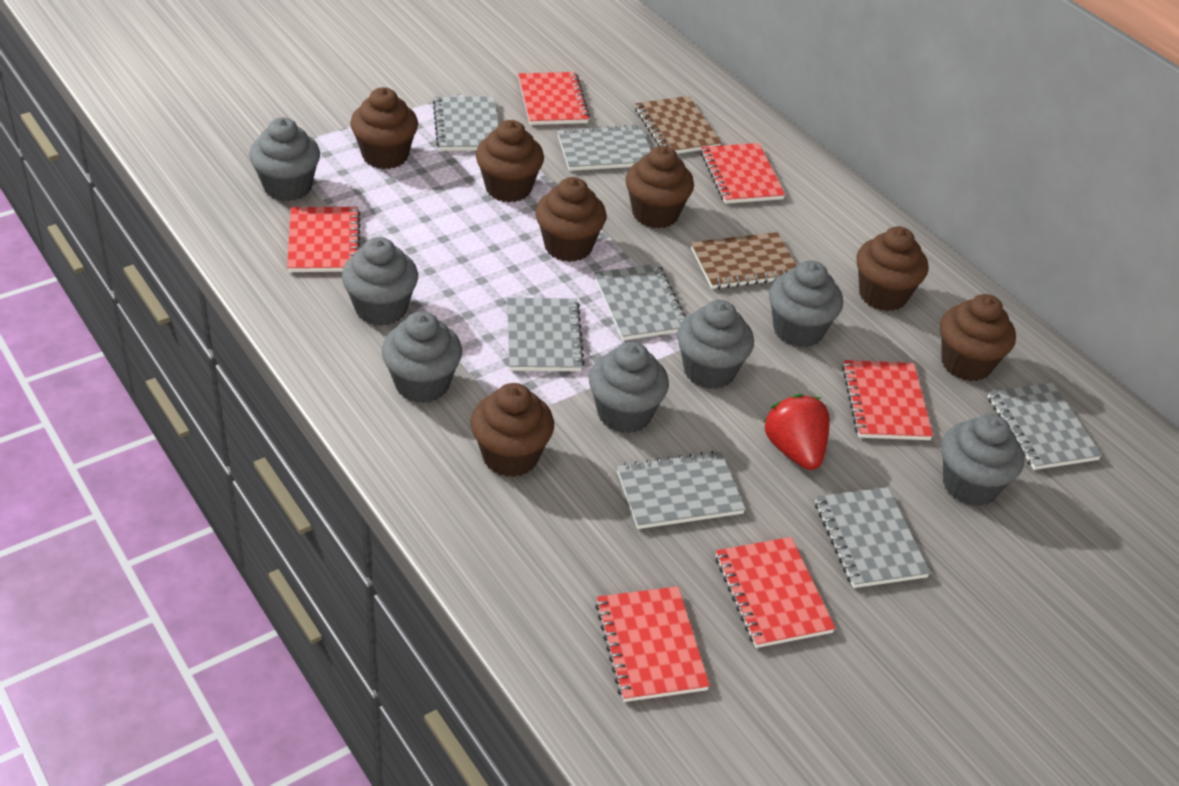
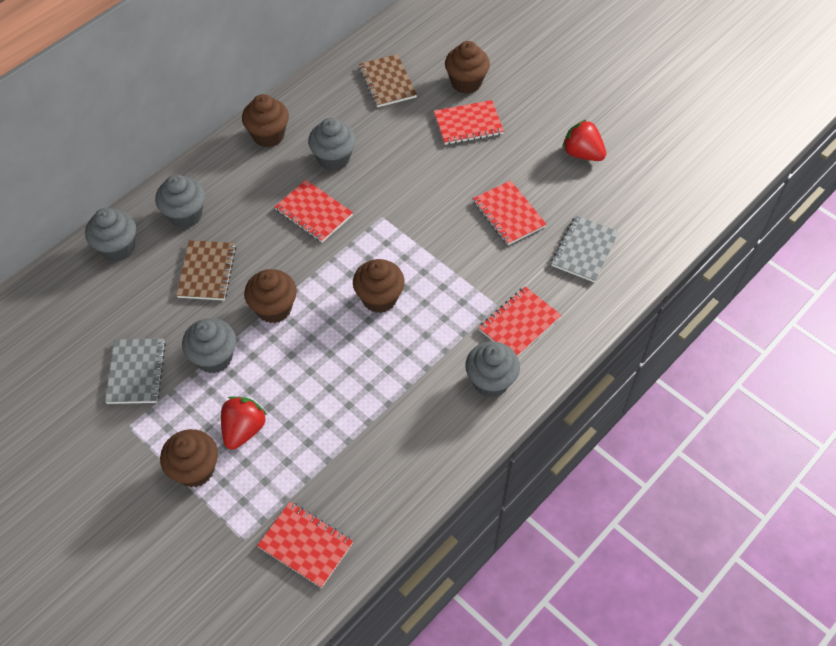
brown cupcake: [350,87,418,169] [471,383,554,477] [476,120,544,202] [535,177,607,262] [625,146,694,229] [856,226,928,311] [940,294,1016,381] = 7 -> [160,429,218,487] [242,94,289,147] [244,269,297,323] [353,259,405,313] [445,41,490,94] = 5
grey cupcake: [249,117,320,201] [342,237,418,326] [382,311,462,403] [589,342,669,433] [677,300,754,389] [769,260,843,347] [941,414,1024,506] = 7 -> [85,208,136,262] [155,175,205,228] [182,318,236,373] [308,118,356,171] [465,341,520,397] = 5
grey notebook: [433,96,498,151] [507,298,585,371] [557,125,651,171] [594,264,686,340] [617,451,746,529] [815,487,930,588] [988,382,1102,470] = 7 -> [105,338,166,404] [551,215,619,283] = 2
red notebook: [287,207,361,272] [518,72,590,125] [595,586,710,702] [701,143,785,204] [715,537,836,648] [842,360,933,440] = 6 -> [257,502,353,588] [275,180,353,242] [434,100,504,145] [473,180,547,245] [479,287,561,357] = 5
red strawberry: [763,394,830,470] = 1 -> [221,397,267,450] [562,119,606,161] = 2

